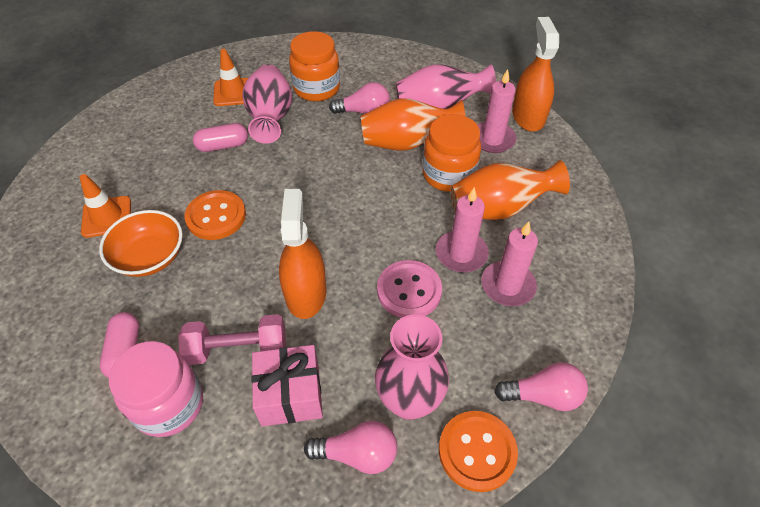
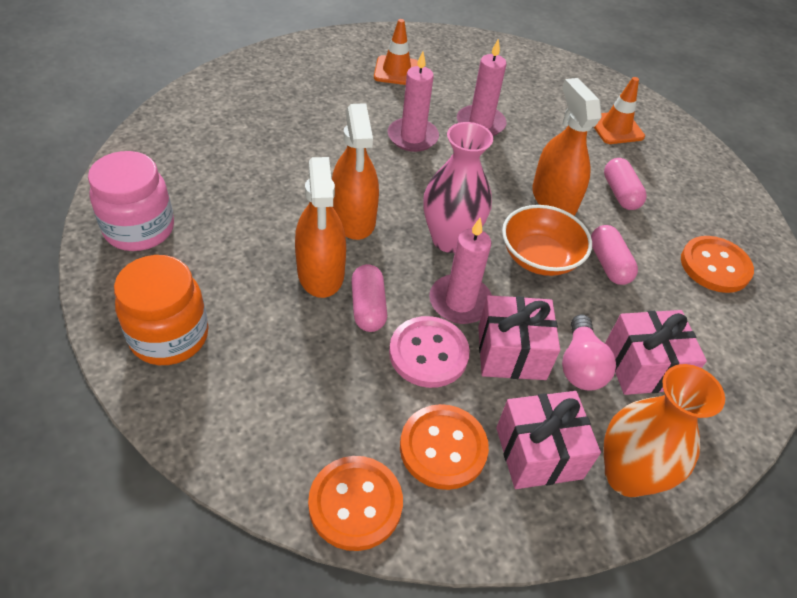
orange button: [185,190,246,240] [439,411,518,492] = 2 -> [308,456,403,551] [400,404,489,490] [681,236,754,293] = 3
orange jar: [289,31,340,102] [423,114,481,192] = 2 -> [114,255,209,365] = 1
orange spray bottle: [279,189,326,319] [512,17,559,132] = 2 -> [295,157,346,298] [332,103,379,240] [532,78,602,216] = 3
orange vase: [361,98,465,151] [451,160,570,220] = 2 -> [604,364,725,497] = 1
pink capsule: [100,312,139,378] [193,123,248,152] = 2 -> [351,264,387,332] [591,225,638,285] [604,158,647,210] = 3
pink dumbbell: [178,314,286,365] = 1 -> none = 0
pink gift: [251,345,323,426] = 1 -> [478,295,560,380] [496,391,601,489] [605,310,707,395] = 3
pink light bulb: [304,421,397,474] [329,82,390,114] [494,362,588,411] = 3 -> [562,315,616,391] = 1
pink vase: [242,64,292,144] [375,314,449,420] [396,64,496,109] = 3 -> [423,122,493,253] = 1

